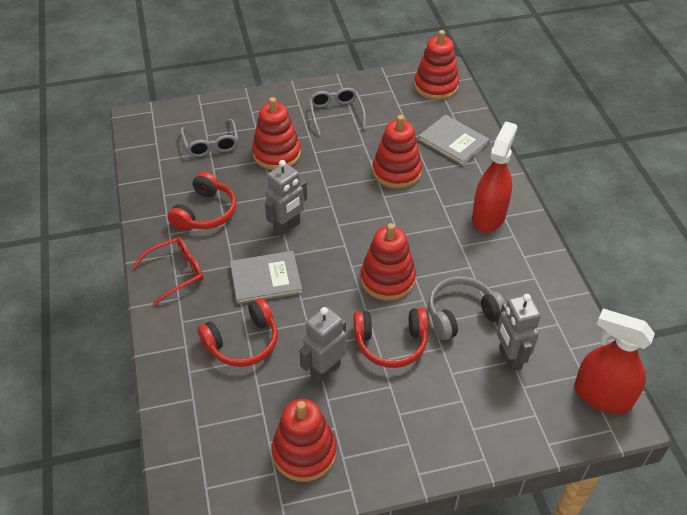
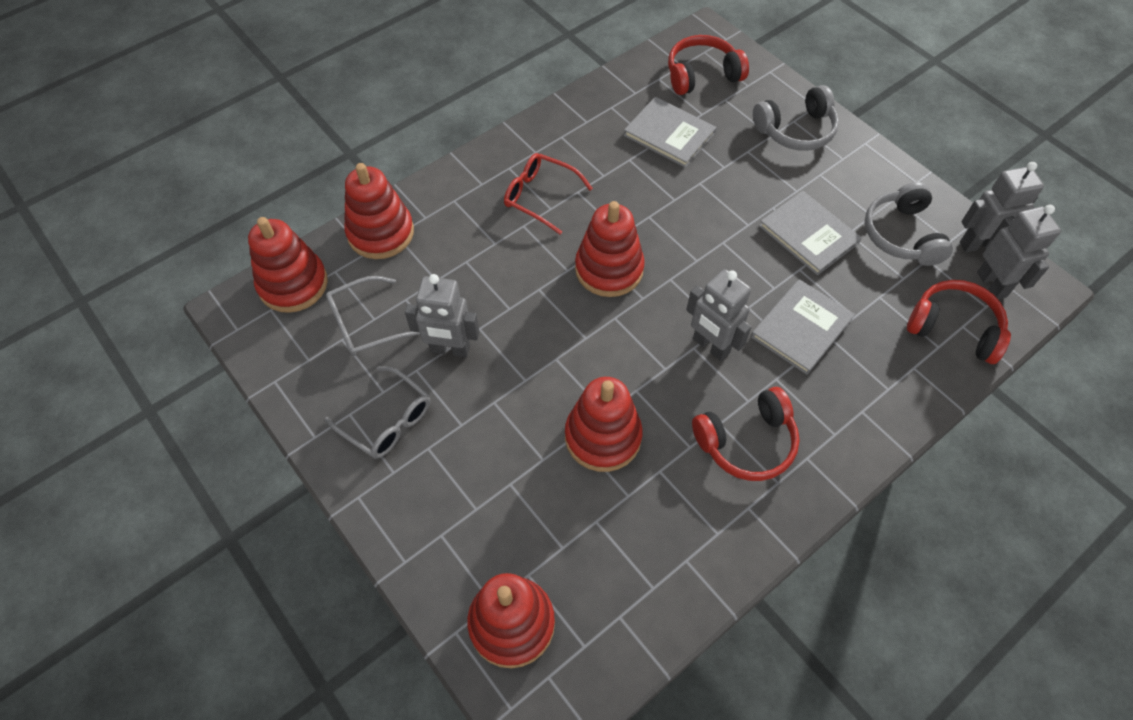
grey book: [230,251,302,305] [418,115,490,166] = 2 -> [624,97,717,168] [751,279,855,375] [759,191,862,275] = 3
grey headphones: [428,276,505,340] = 1 -> [753,85,839,151] [865,182,953,266] = 2
grey robot: [265,160,307,236] [299,307,346,384] [497,294,541,372] = 3 -> [405,274,479,357] [686,269,752,361] [960,162,1044,252] [977,205,1061,299] = 4
red spray bottle: [472,121,517,232] [574,309,655,414] = 2 -> none = 0

